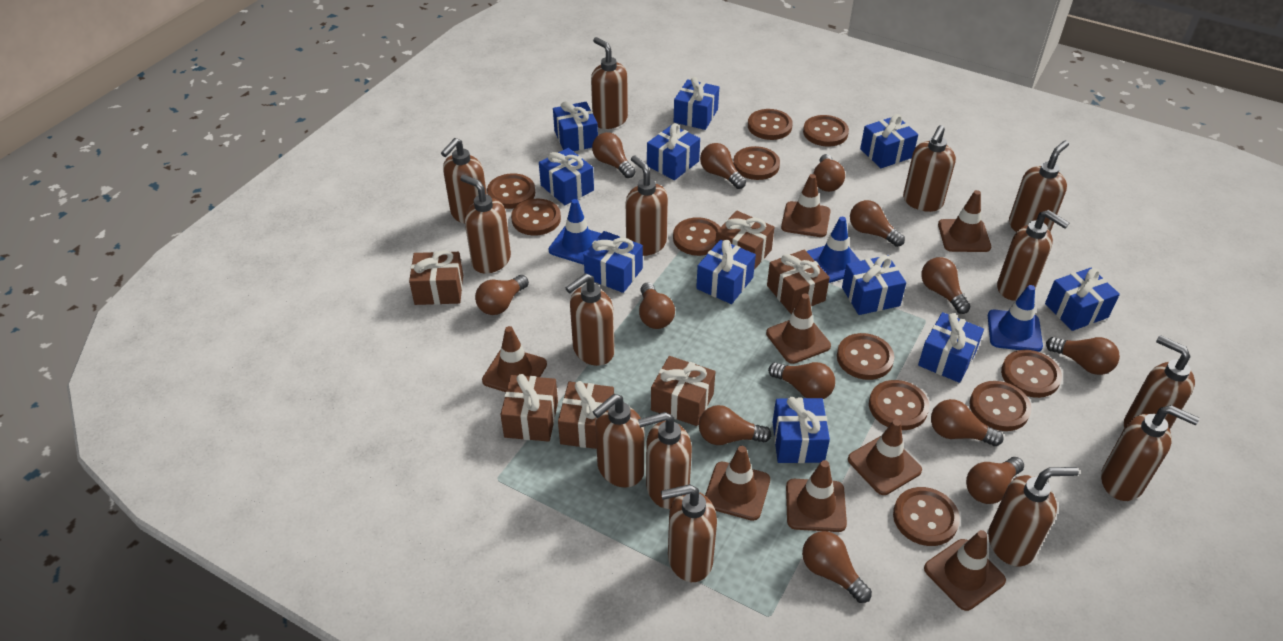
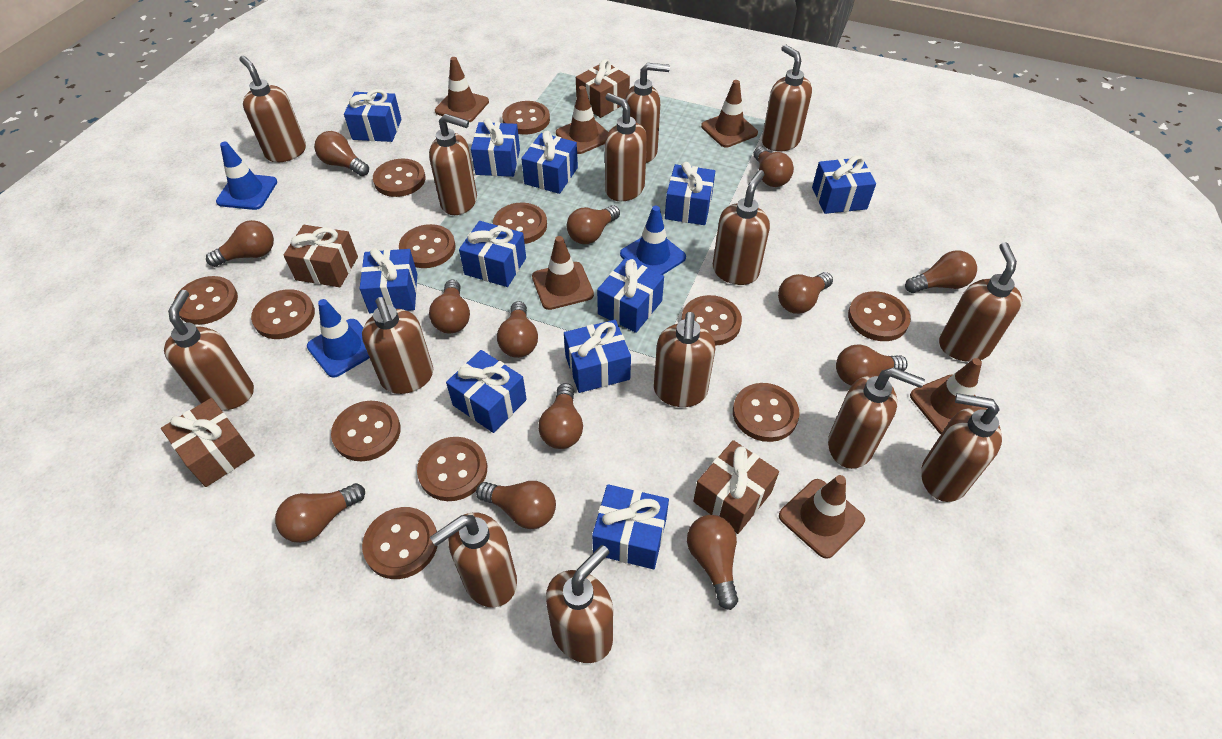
brown button: [487,173,535,209] [511,199,561,236] [673,217,720,256] [733,146,780,180] [748,109,793,140] [803,115,849,146] [837,333,894,380] [869,380,929,430] [893,487,960,546] [969,381,1031,431] [1001,350,1062,398] = 11 -> [174,276,238,325] [251,289,315,339] [331,401,401,461] [362,507,437,579] [373,159,425,197] [399,224,456,268] [417,437,487,501] [493,203,547,244] [502,101,550,135] [682,295,742,346] [733,383,800,442] [848,291,911,341] = 12
brown gift: [409,250,463,305] [500,374,558,442] [558,381,614,449] [651,356,716,426] [715,211,775,270] [767,250,830,314] = 6 -> [161,398,255,487] [283,225,358,287] [576,59,630,118] [693,440,779,534] = 4
brown traffic cone: [482,326,547,392] [705,446,770,521] [766,294,831,364] [781,174,831,237] [786,460,847,532] [848,419,922,495] [924,530,1006,611] [938,190,991,252] = 8 -> [435,57,489,122] [532,236,594,310] [556,86,608,154] [701,80,758,148] [779,475,865,559] [910,358,987,434] = 6

